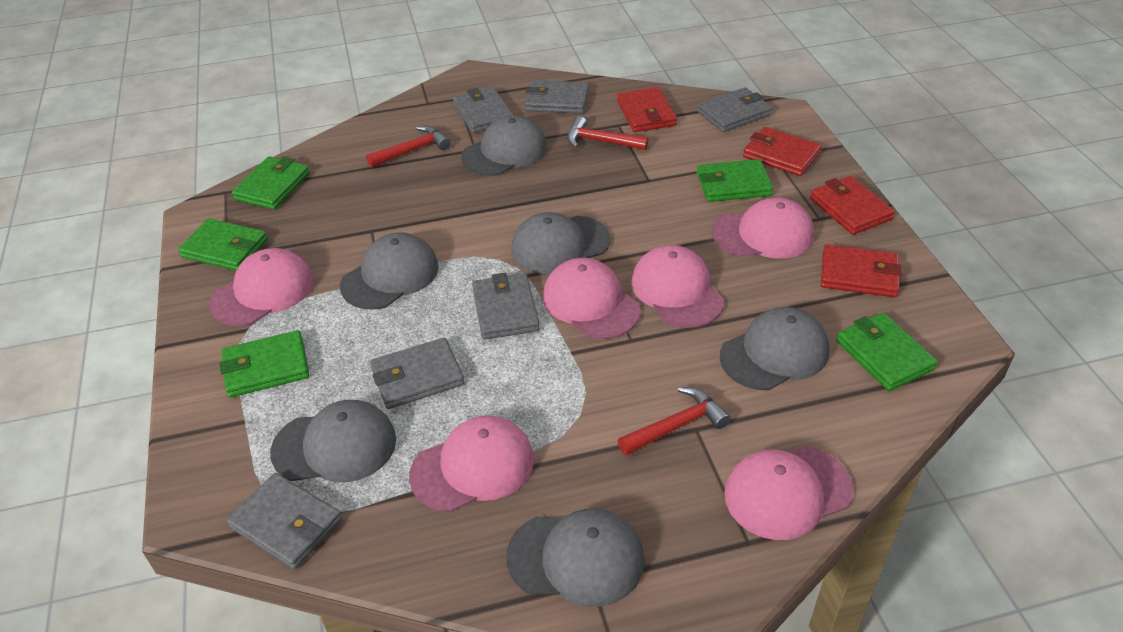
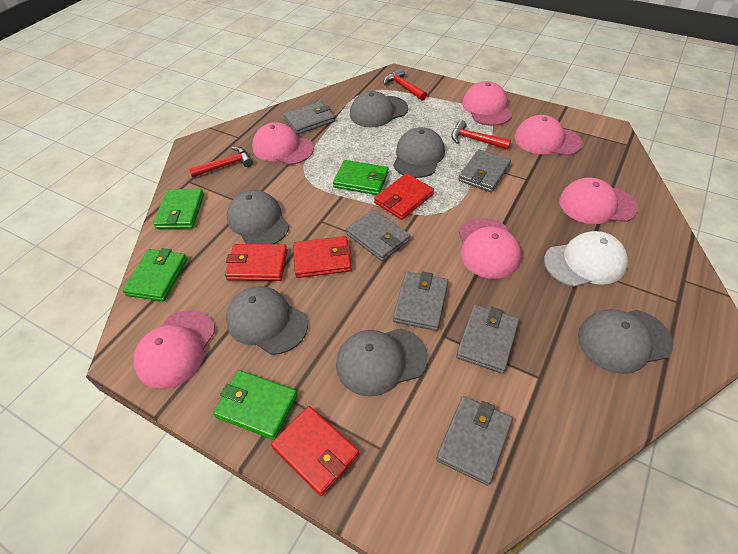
green wallet: [178,218,268,271] [220,330,309,398] [232,156,310,210] [697,159,773,202] [836,313,938,391] = 5 -> [123,248,187,301] [153,189,204,229] [213,370,298,440] [333,160,389,195] = 4
white cap: none = 0 -> [544,231,628,287] = 1

